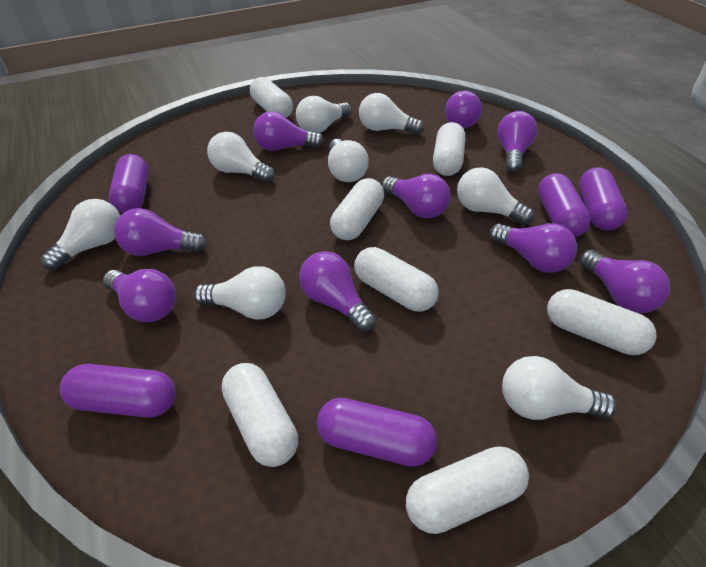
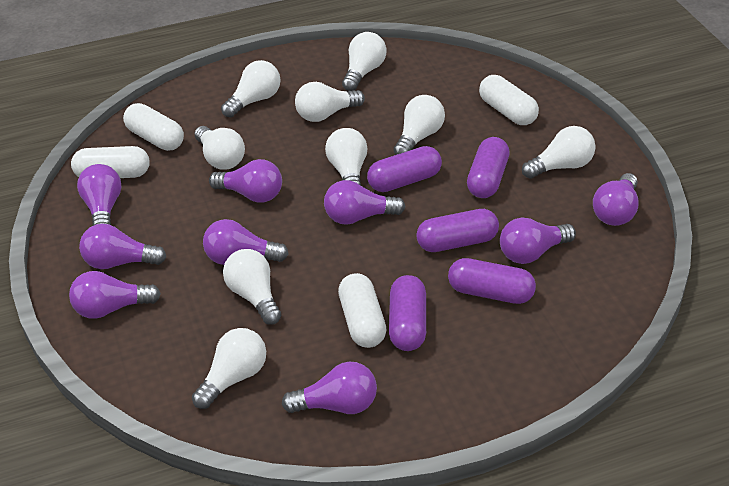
white capsule: [222,363,298,467] [250,77,293,118] [330,178,384,240] [354,247,439,312] [406,446,529,534] [433,122,466,176] [547,289,657,355] = 7 -> [71,146,150,178] [123,103,184,151] [338,273,386,348] [479,75,539,125] = 4
white light bulb: [41,199,120,270] [194,266,286,320] [207,132,275,183] [296,96,352,133] [328,139,369,182] [359,93,424,135] [457,167,534,225] [502,356,617,420] = 8 -> [192,328,266,409] [195,126,245,170] [221,60,280,117] [223,249,281,325] [295,82,365,122] [325,128,368,185] [342,32,387,91] [393,95,445,155] [522,126,596,179] = 9

